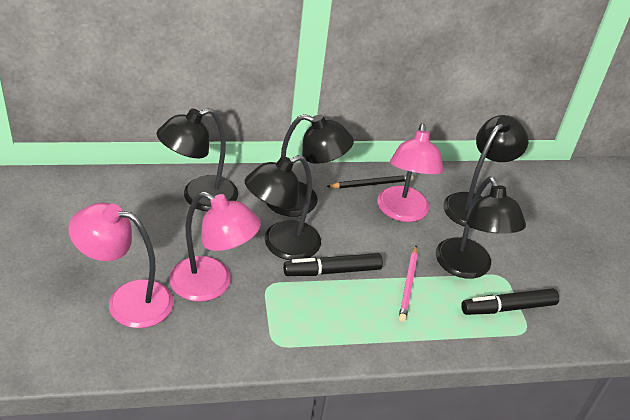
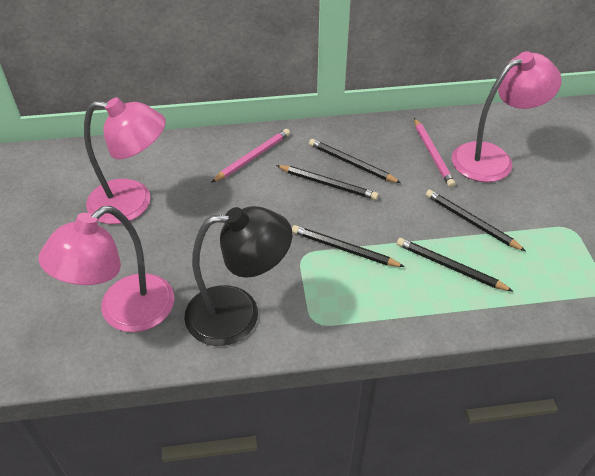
black lamp: [156,108,238,211] [245,155,321,260] [266,114,354,217] [436,176,526,279] [443,115,529,228] = 5 -> [184,206,292,346] = 1
black marker: [283,253,383,276] [461,288,559,315] = 2 -> none = 0
black pencil: [326,175,413,189] = 1 -> [276,165,379,200] [292,225,405,267] [309,139,401,183] [397,238,514,292] [426,190,526,251] = 5
pink pencil: [399,246,418,322] = 1 -> [211,129,290,183] [414,118,455,188] = 2

